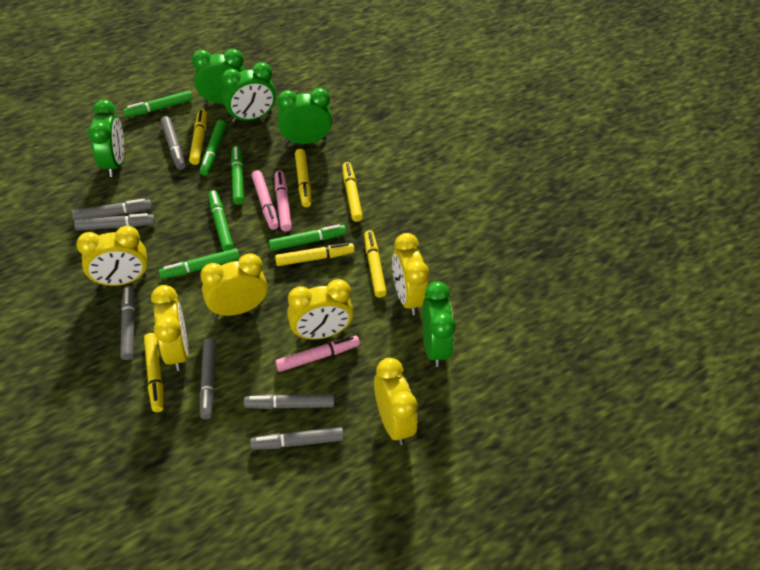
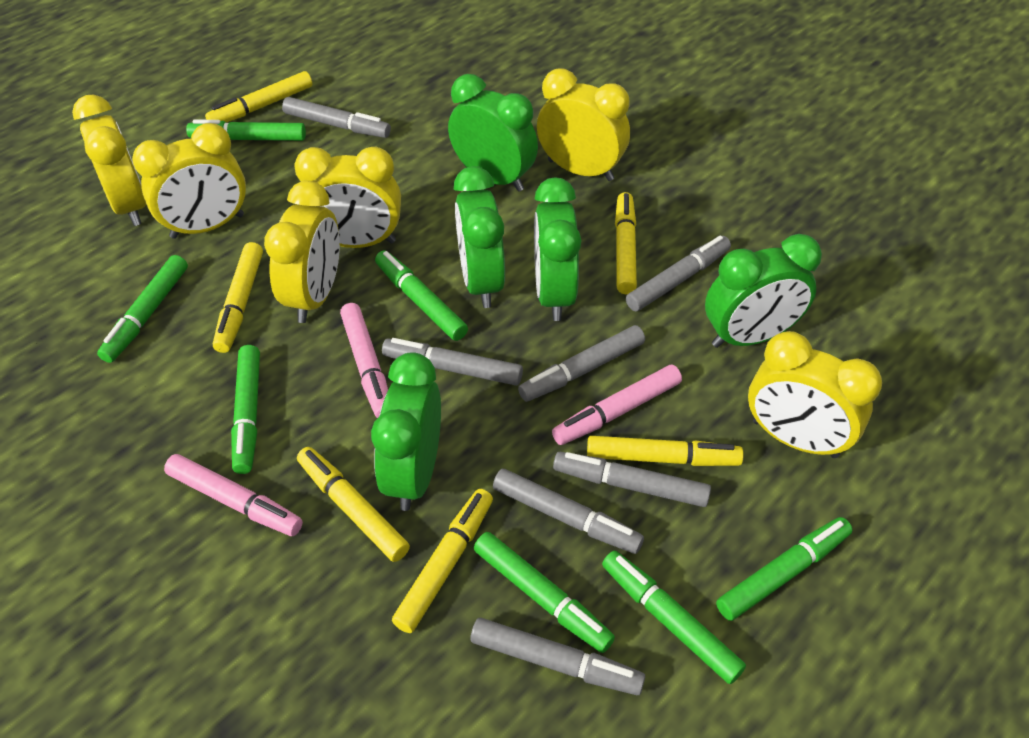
green marker: [123,91,193,117] [159,248,240,279] [200,120,226,176] [208,190,234,251] [231,146,244,205] [269,224,346,251] = 6 -> [97,255,188,363] [186,119,306,141] [231,345,260,474] [375,251,468,341] [474,532,615,653] [602,551,746,684] [716,517,852,621] = 7

